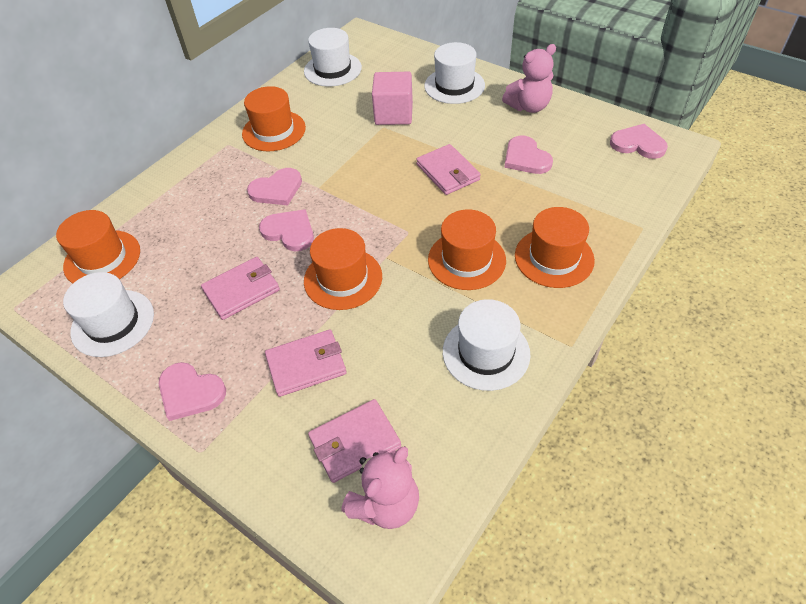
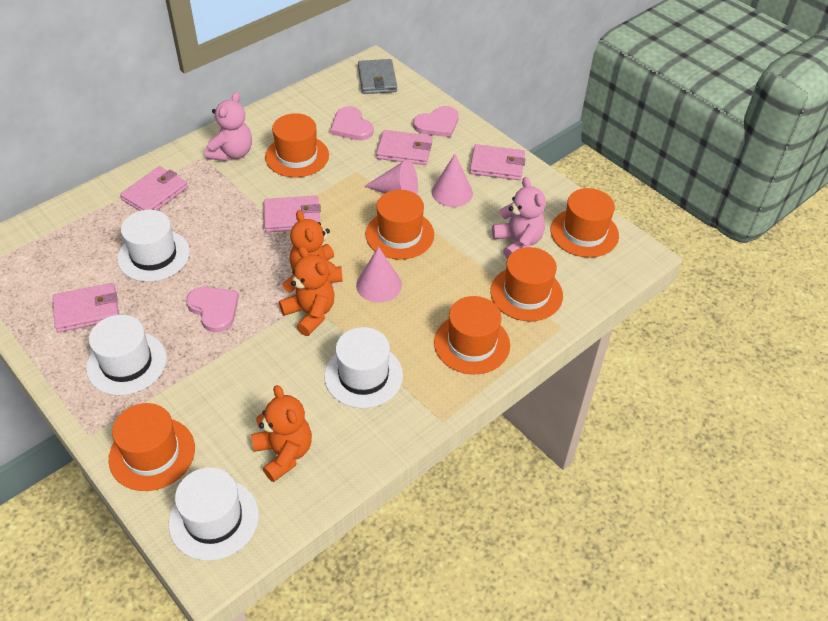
grey wallet: none = 0 -> [358,59,397,94] = 1
orange hat: [56,210,140,283] [242,86,306,151] [304,228,382,310] [428,209,506,290] [515,207,595,288] = 5 -> [109,403,195,491] [265,113,329,177] [366,190,434,260] [434,296,510,375] [490,247,563,321] [550,188,619,258] = 6
orange teddy bear: none = 0 -> [251,385,312,482] [279,246,335,336] [289,210,343,283] = 3
pink cone: none = 0 -> [356,247,402,303] [364,160,418,194] [432,154,473,207] = 3
pink cube: [372,72,413,125] = 1 -> none = 0
pink heart: [159,362,226,421] [247,168,302,205] [259,209,314,251] [504,136,553,174] [610,124,668,159] = 5 -> [186,287,239,332] [330,106,373,140] [413,106,459,137] = 3
pink wallet: [201,257,280,320] [265,330,347,397] [308,399,401,483] [416,144,481,195] = 4 -> [53,283,119,332] [120,166,188,211] [264,196,321,232] [376,130,433,165] [470,144,526,180] = 5

